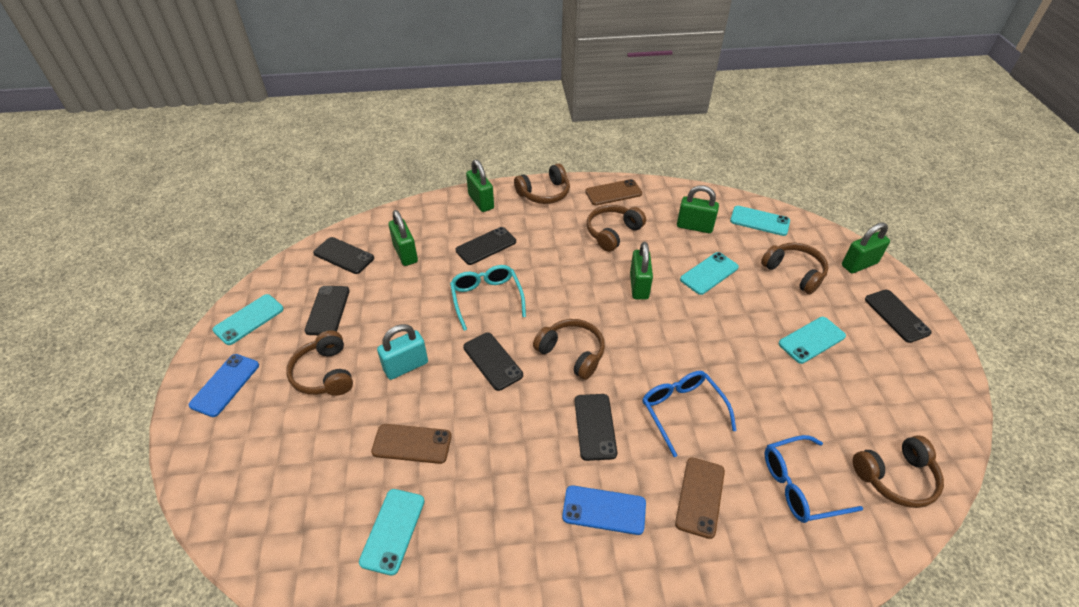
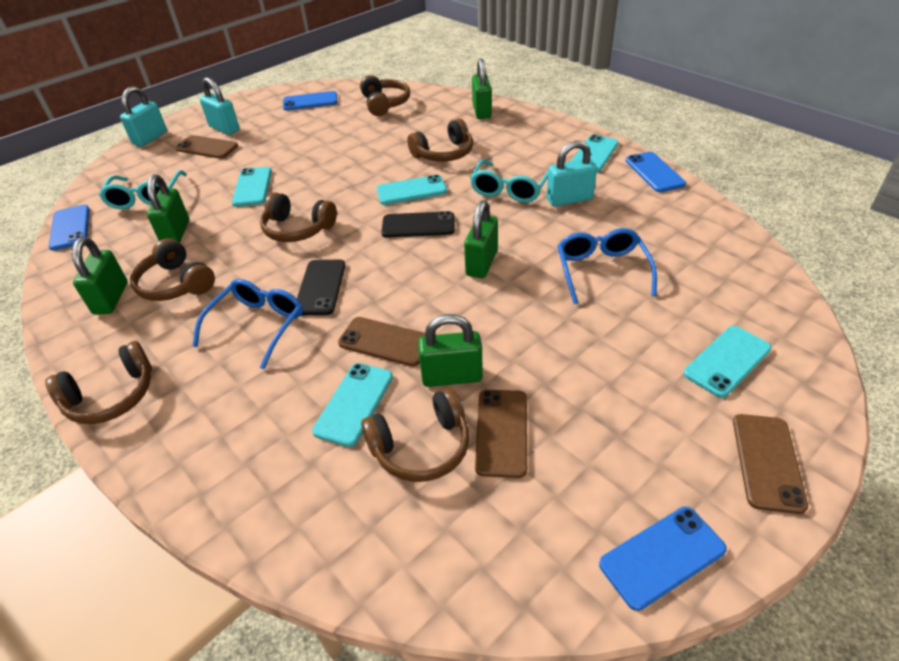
black phone: [305,286,350,335] [313,237,374,274] [456,227,516,265] [463,332,523,391] [575,394,617,461] [865,290,932,343] = 6 -> [297,260,345,315] [381,211,455,238] = 2
blue phone: [189,354,259,417] [562,485,646,535] = 2 -> [49,205,90,251] [283,91,338,110] [599,507,727,611] [626,152,686,192] = 4
brown phone: [371,424,452,464] [585,179,642,205] [675,458,725,539] = 3 -> [175,135,238,159] [338,317,425,366] [475,390,527,478] [733,414,808,514] = 4
turquoise glasses: [450,265,526,331] = 1 -> [99,170,187,209] [470,159,548,203] = 2
turquoise padlock: [377,324,428,380] = 1 -> [120,86,167,147] [200,77,240,135] [547,141,597,207] = 3

